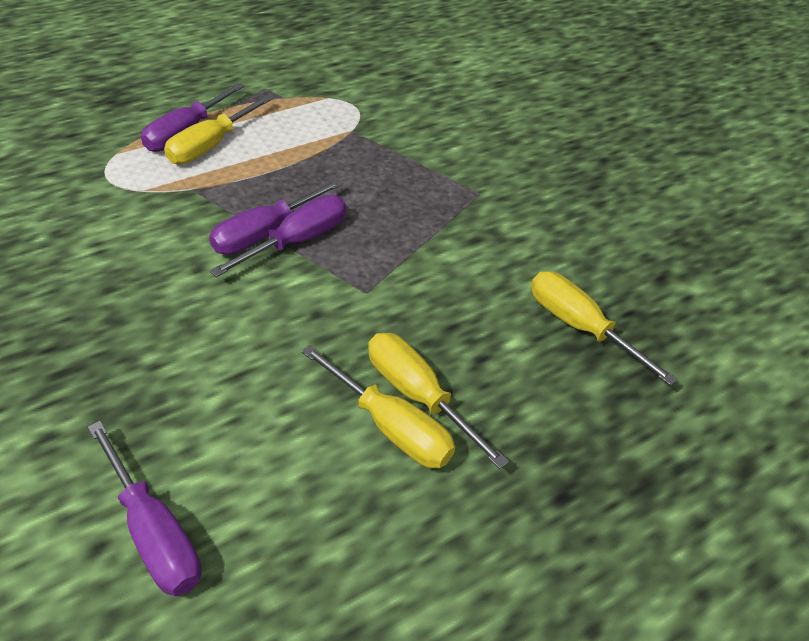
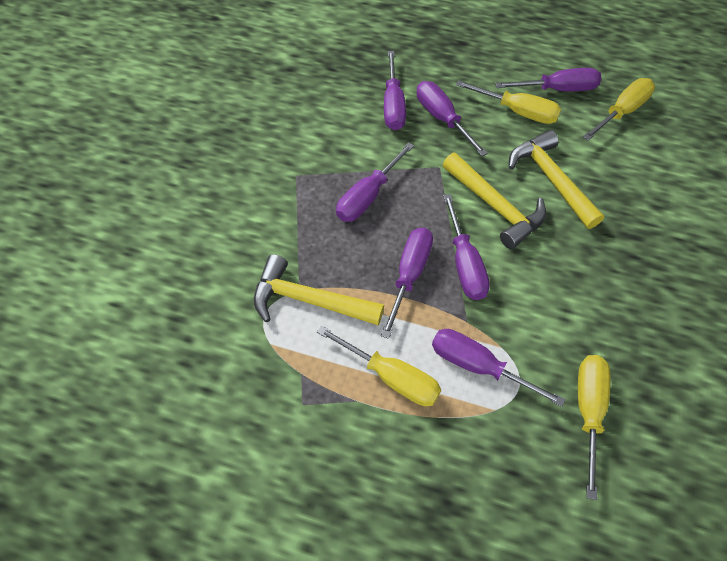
purple screwdriver: [88,421,201,596] [141,83,244,152] [209,179,343,255] [210,195,346,277] = 4 -> [336,142,414,222] [381,228,433,339] [384,51,406,131] [417,81,488,156] [432,329,566,407] [443,194,490,300] [495,68,601,92] = 7
yellow hammer: none = 0 -> [254,254,384,326] [443,153,546,249] [509,130,604,229] = 3

